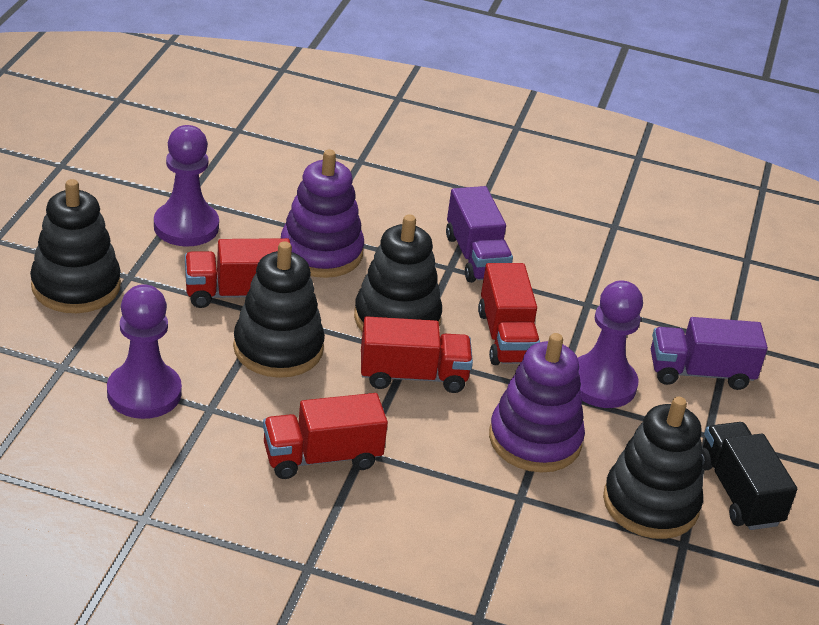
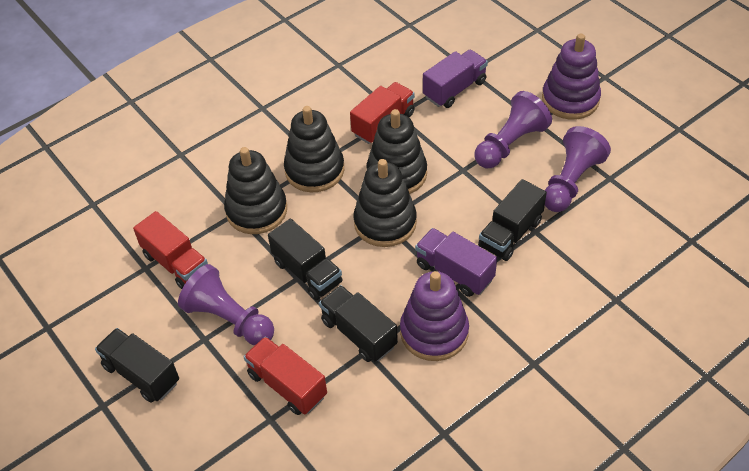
black truck: [701,422,797,530] = 1 -> [95,328,179,402] [268,219,342,300] [319,285,398,362] [478,179,547,261] = 4
red truck: [185,238,290,308] [263,393,388,479] [361,317,473,393] [478,263,540,365] = 4 -> [133,211,208,289] [244,337,327,415] [350,82,415,144] = 3

